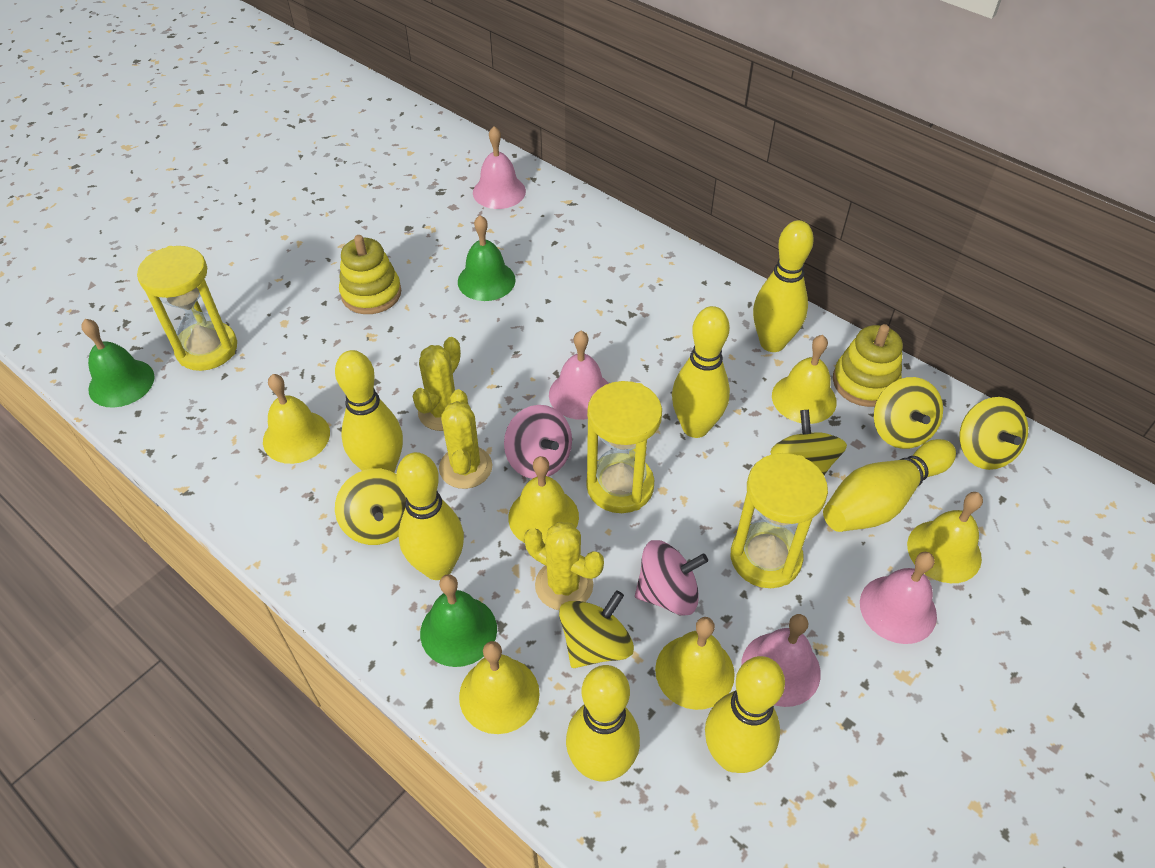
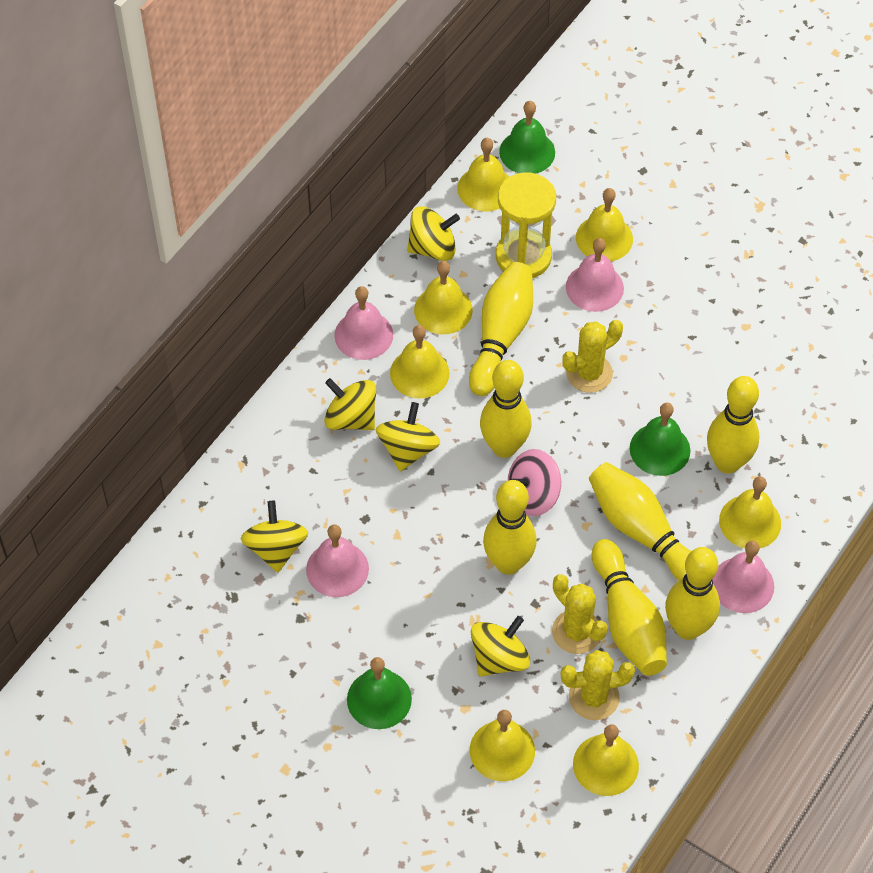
pink spinning top: [504,405,572,479] [635,540,708,616] = 2 -> [508,449,561,516] = 1
yellow bell: [263,374,330,464] [459,641,540,734] [508,456,579,544] [655,617,735,710] [772,335,837,424] [907,492,983,583] = 6 -> [390,325,450,399] [414,261,473,334] [457,138,509,211] [470,710,535,781] [573,724,639,796] [576,188,633,261] [719,476,781,549] = 7
yellow hourglass: [137,246,237,371] [586,381,662,513] [731,453,828,588] = 3 -> [496,172,556,278] = 1
yellow stacking toy: [339,235,401,314] [833,324,903,407] = 2 -> none = 0

